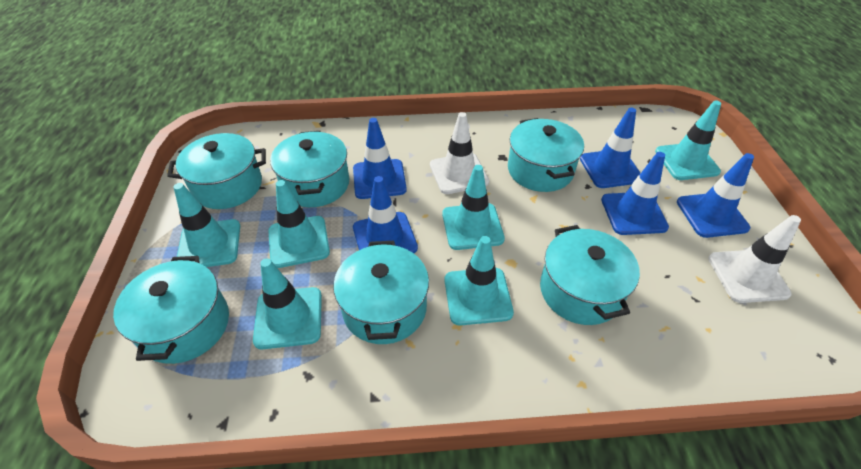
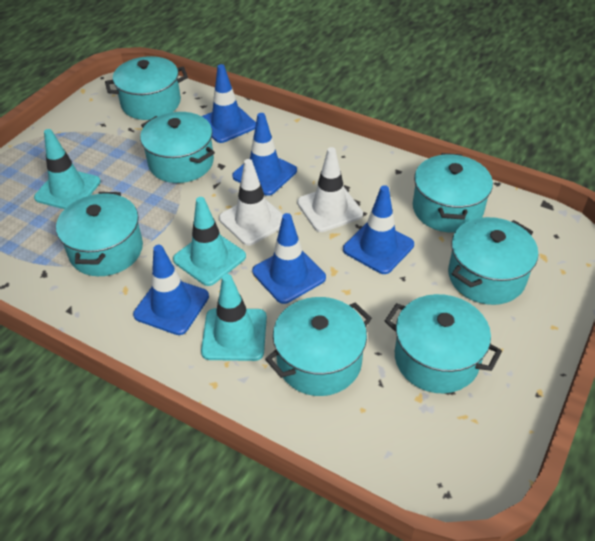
turquoise pot: [113,256,229,364] [167,133,266,209] [270,131,349,207] [333,241,429,344] [508,118,584,192] [540,225,640,325] = 6 -> [56,192,143,276] [105,56,188,120] [140,112,215,183] [265,297,372,396] [385,294,502,393] [413,153,493,233] [448,217,538,305] = 7
turquoise traffic cone: [174,183,240,267] [253,258,322,349] [268,180,330,268] [442,165,505,250] [444,236,514,326] [655,100,721,180] = 6 -> [34,129,101,209] [173,197,246,286] [201,274,267,361] = 3

